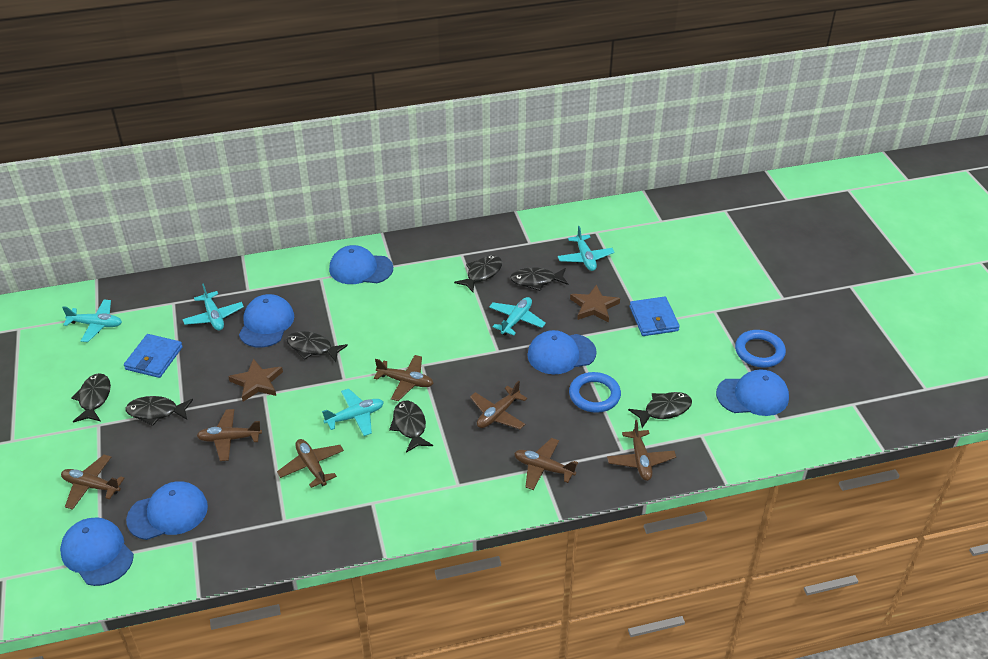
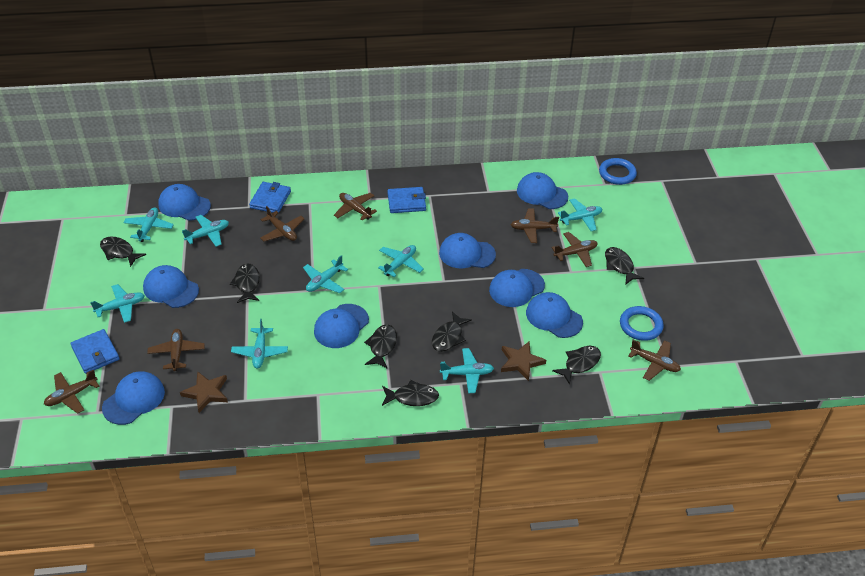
blue cap: [60,517,134,586] [126,482,208,540] [239,294,294,348] [329,245,393,284] [527,330,597,374] [716,369,789,416] = 6 -> [102,372,165,425] [143,265,199,308] [158,184,211,221] [314,304,369,348] [439,233,496,268] [489,269,545,307] [517,172,568,209] [526,292,583,338] = 8
blue wallet: [124,334,183,378] [630,297,680,336] = 2 -> [70,329,120,374] [249,182,291,213] [387,187,426,213] = 3
turquoise plane: [62,300,122,342] [182,283,244,330] [322,389,384,436] [489,297,546,336] [558,226,615,271] = 5 -> [90,284,145,323] [123,207,174,242] [182,215,229,247] [231,319,288,369] [303,255,348,293] [378,245,423,277] [440,348,494,393] [558,198,602,231] = 8

